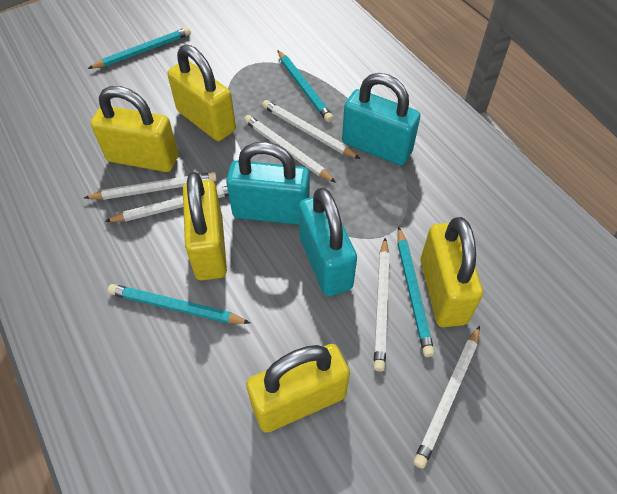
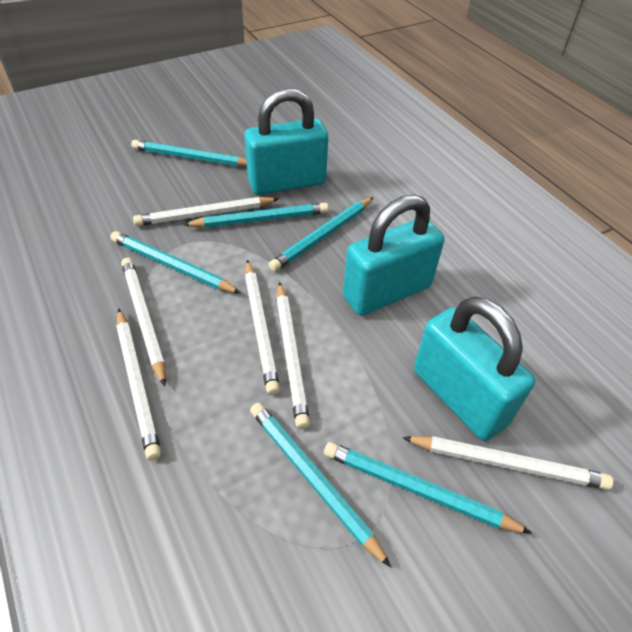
turquoise pencil: [88,27,191,69] [108,284,250,324] [277,50,334,122] [397,226,435,357] = 4 -> [110,231,241,293] [131,140,247,167] [183,203,329,228] [250,403,391,567] [268,197,374,271] [324,442,532,534] = 6
yellow padlock: [91,86,178,172] [167,44,236,141] [183,172,227,281] [246,344,350,433] [420,217,483,327] = 5 -> none = 0

